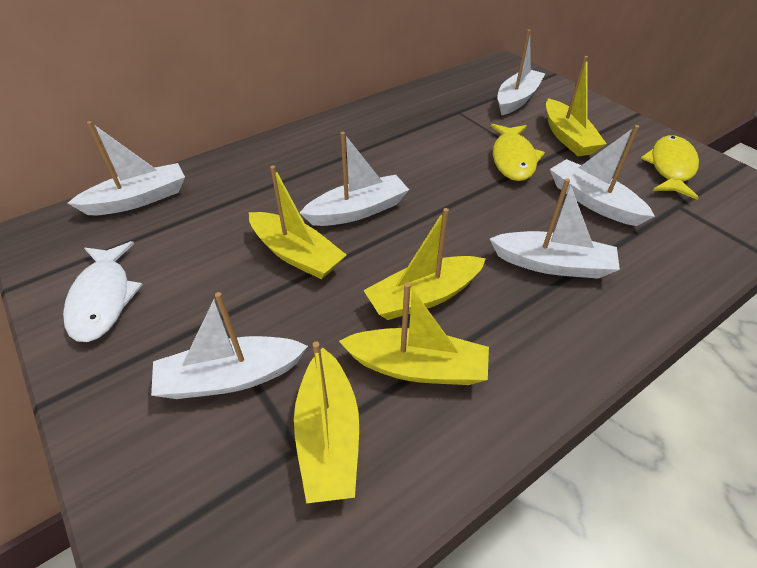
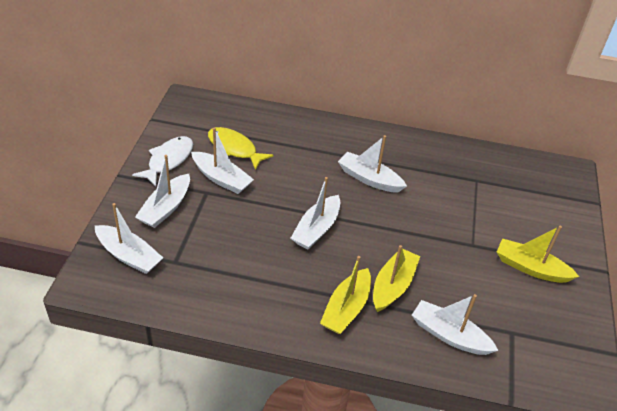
yellow boat: [249,165,346,279] [294,341,359,503] [339,283,489,385] [363,208,486,320] [546,56,607,156] = 5 -> [320,256,371,334] [373,245,420,312] [497,226,579,283] = 3
yellow fish: [491,124,545,181] [640,135,699,200] = 2 -> [208,127,274,170] = 1

